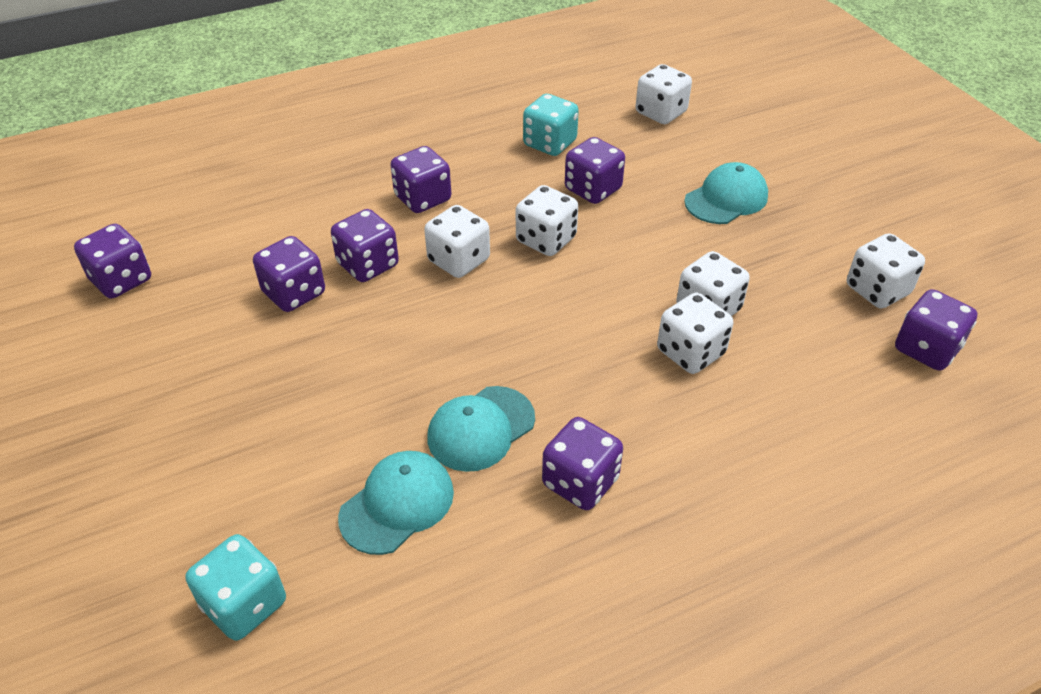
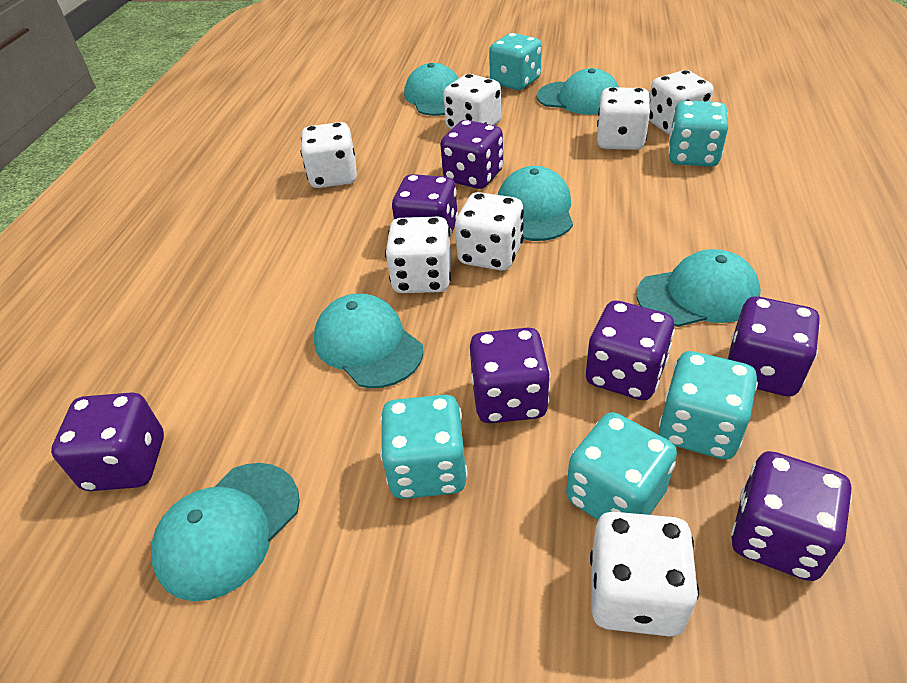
turquoise cap: [338,451,454,555] [427,386,535,472] [684,162,768,224] = 3 -> [151,463,300,601] [314,293,423,388] [404,63,459,116] [498,166,573,241] [537,68,619,115] [637,249,761,327] = 6
turquoise dice: [186,534,286,641] [523,94,579,156] = 2 -> [380,395,468,499] [489,33,542,90] [566,412,677,520] [659,351,758,459] [668,101,728,167] = 5
white dice: [424,205,490,278] [516,185,578,256] [636,64,692,124] [657,293,733,374] [676,251,750,316] [847,233,925,308] = 6 -> [301,122,357,188] [385,217,451,293] [443,74,501,129] [455,192,524,271] [590,512,699,637] [597,87,651,150] [649,70,714,135] = 7

